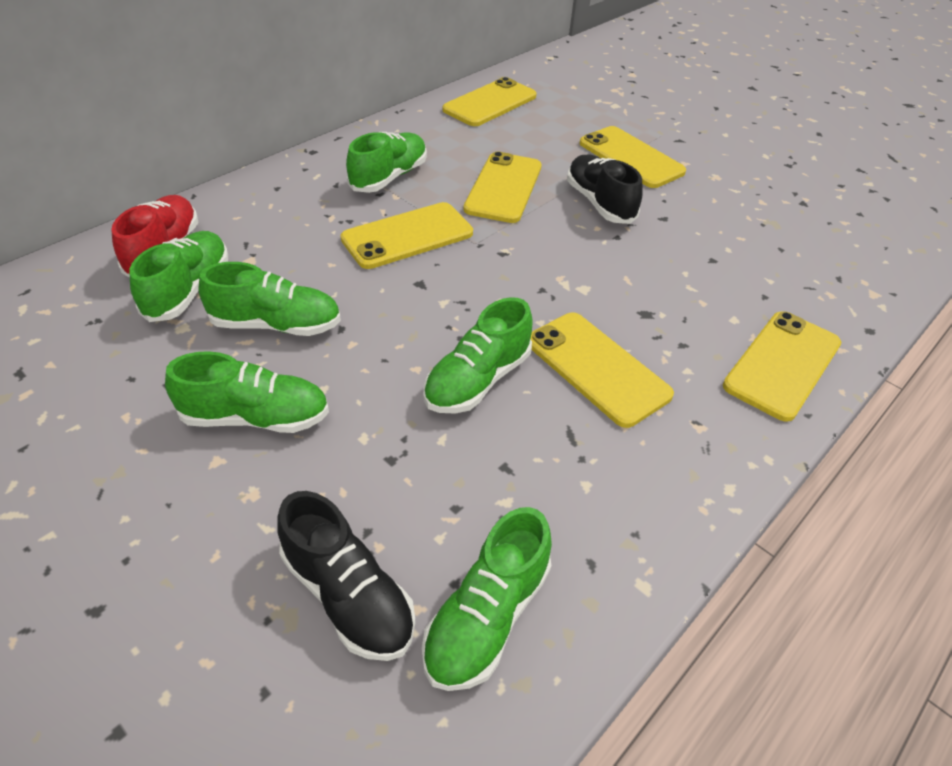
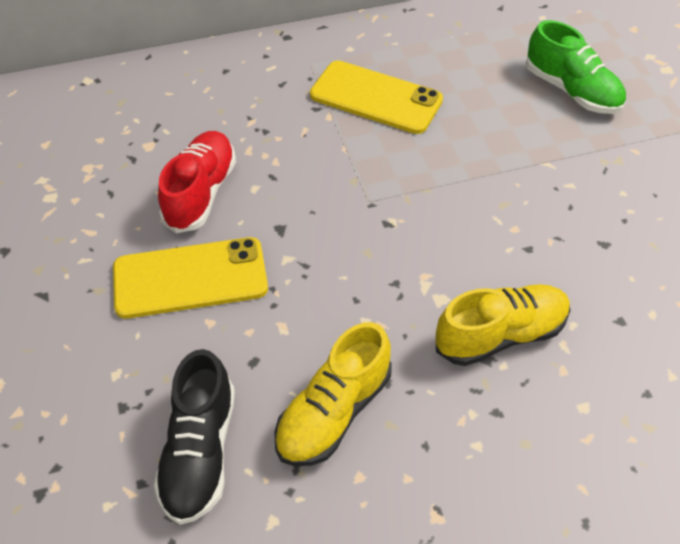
black shoe: [277,491,415,661] [567,155,643,224] = 2 -> [154,349,235,525] = 1
green shoe: [129,231,228,322] [165,351,329,433] [198,262,341,336] [346,132,427,193] [422,507,552,691] [424,297,533,414] = 6 -> [526,20,626,114] = 1
yellow phone: [340,202,473,269] [442,77,537,126] [463,151,542,223] [531,312,674,428] [580,126,686,188] [723,311,841,422] = 6 -> [113,237,268,319] [310,60,443,134] = 2
yellow shoe: none = 0 -> [275,322,391,466] [435,284,571,366] = 2

